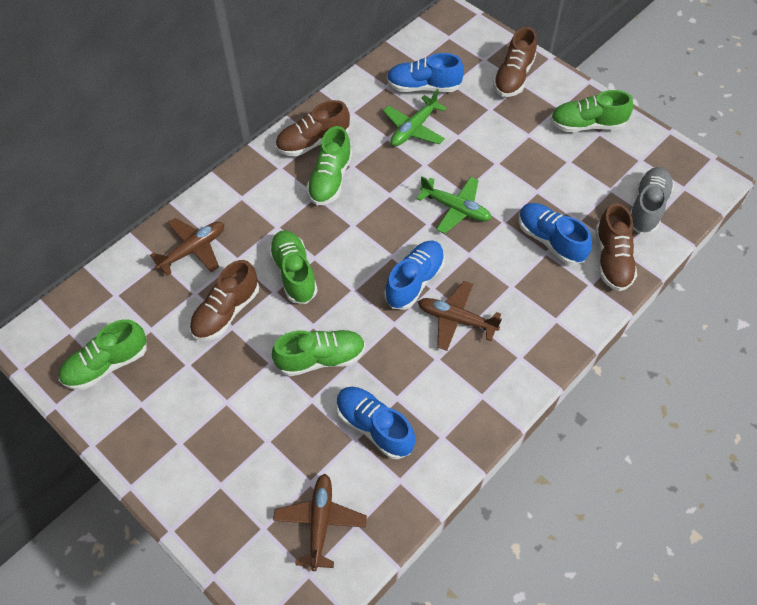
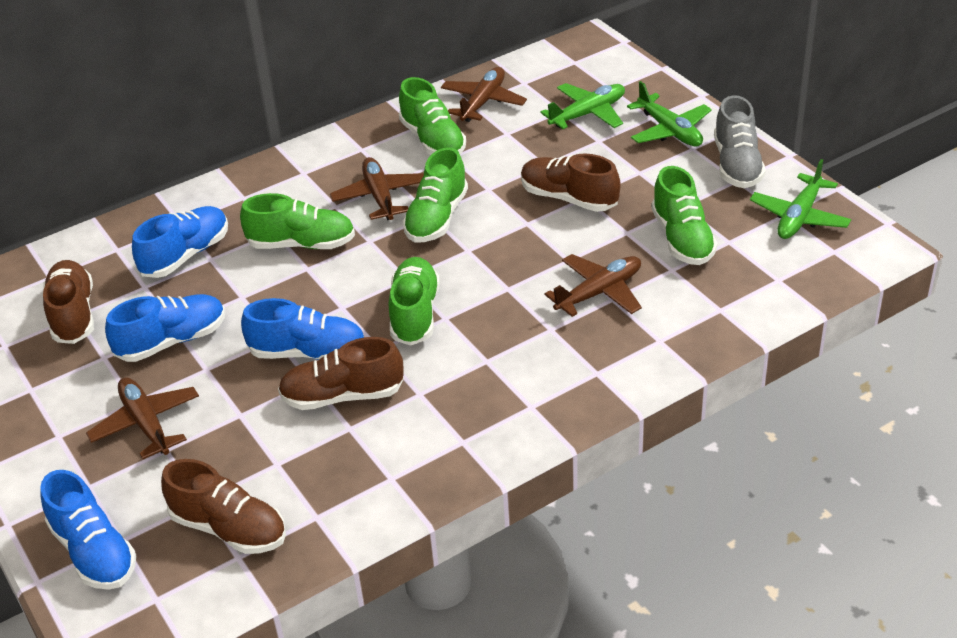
brown plane: [150,218,224,276] [273,474,367,571] [418,281,502,351] = 3 -> [86,377,199,459] [330,157,424,220] [441,67,527,122] [545,254,642,317] = 4
green plane: [383,89,447,146] [416,176,492,234] = 2 -> [541,83,625,129] [627,81,712,146] [750,159,851,239] = 3

